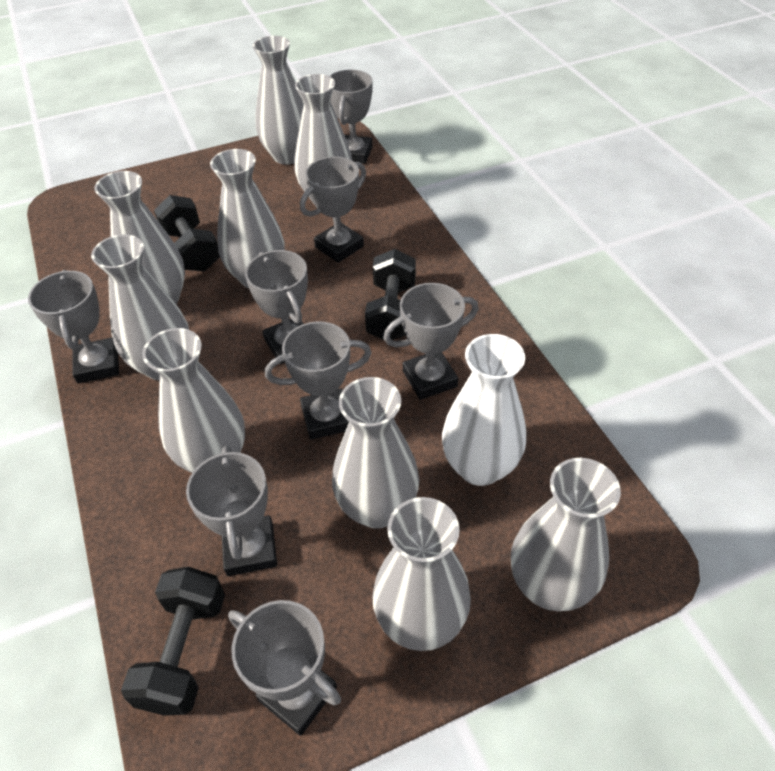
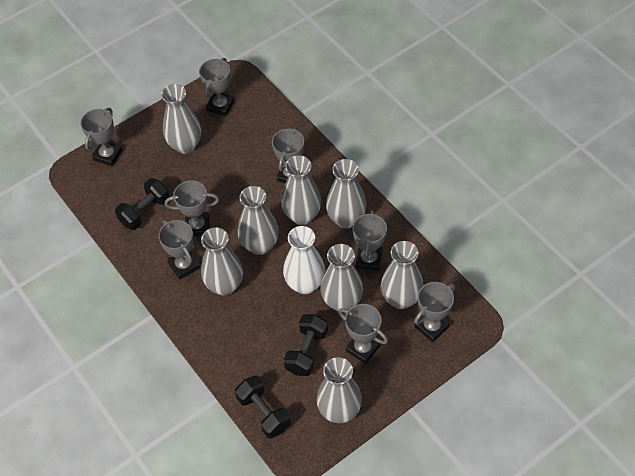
grey vase: [91,234,189,380] [94,171,185,304] [142,328,245,473] [210,149,284,288] [253,36,304,165] [295,74,352,204] [332,377,419,529] [372,497,471,651] [511,458,621,611] = 9 -> [161,84,201,154] [201,228,243,296] [237,186,279,255] [281,155,321,225] [316,357,362,423] [320,244,363,311] [326,159,367,228] [381,241,424,309] = 8

